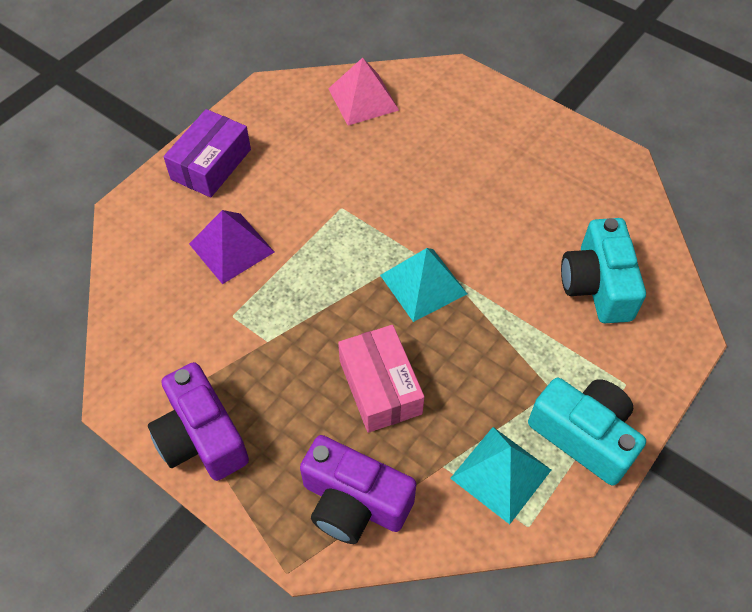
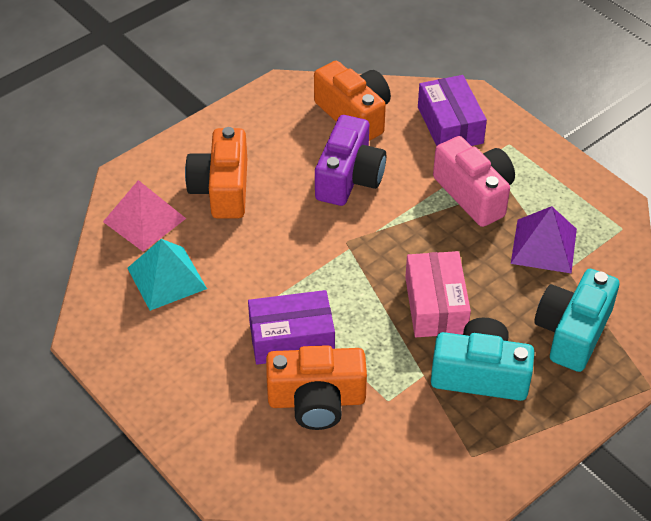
orange camera: none = 0 -> [185,127,247,218] [266,345,367,430] [314,61,391,141] = 3
pink camera: none = 0 -> [433,136,515,227] = 1
purple box: [163,109,251,198] = 1 -> [248,290,335,365] [418,75,487,146] = 2
purple camera: [148,362,249,481] [300,435,417,544] = 2 -> [315,115,386,206] = 1
turquoise pyramid: [380,248,467,322] [450,427,551,524] = 2 -> [127,239,207,311] = 1

